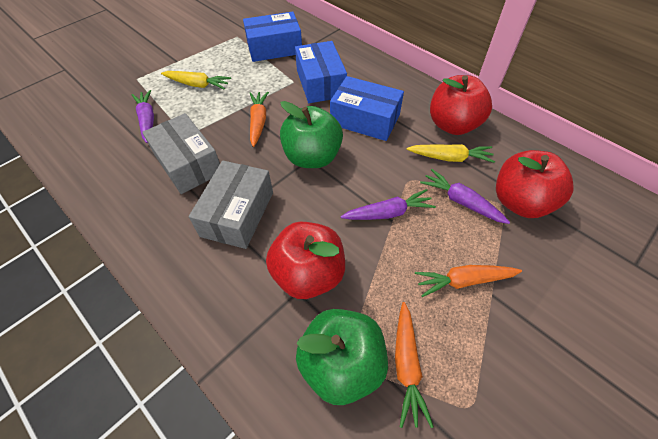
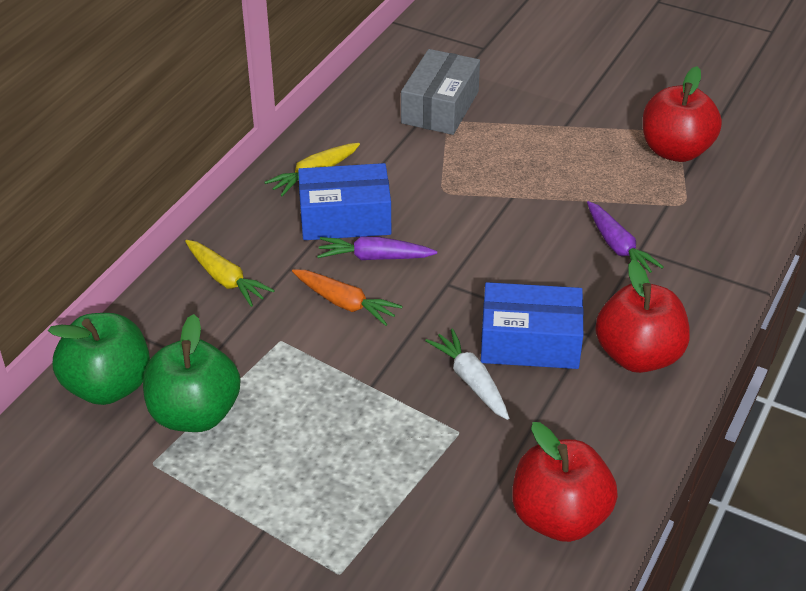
blue box: [243,12,302,62] [295,41,347,103] [330,76,404,141] = 3 -> [298,163,391,240] [481,282,584,369] = 2
grey box: [142,113,220,194] [189,161,273,249] = 2 -> [401,49,480,135] = 1
orange carrot: [250,92,269,147] [395,302,434,428] [415,265,522,297] = 3 -> [292,269,402,326] = 1
purple carrot: [131,90,154,143] [341,189,436,220] [420,169,510,224] = 3 -> [317,236,437,260] [587,201,664,273] = 2
white carrot: none = 0 -> [425,328,509,420] = 1

